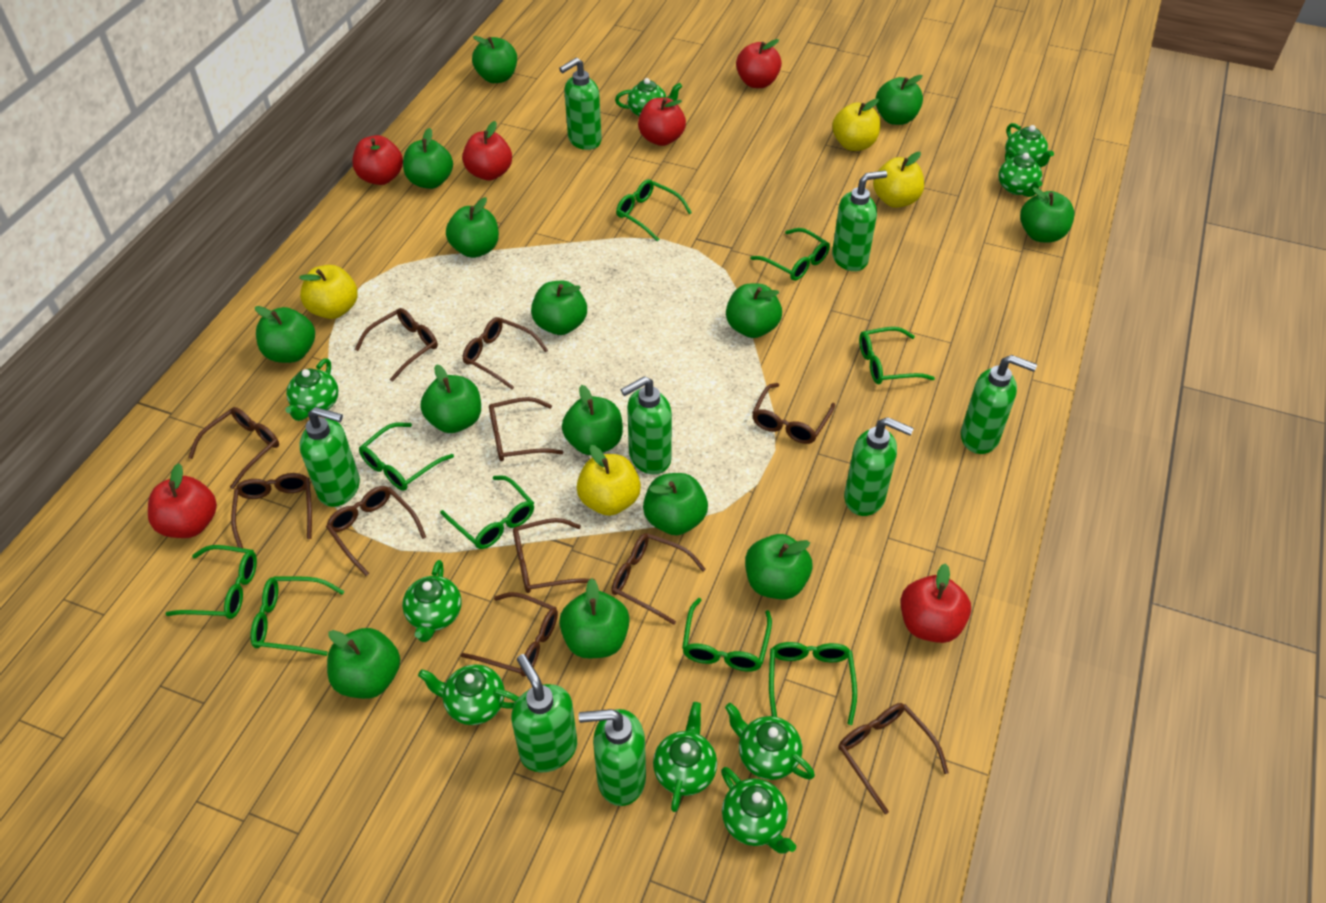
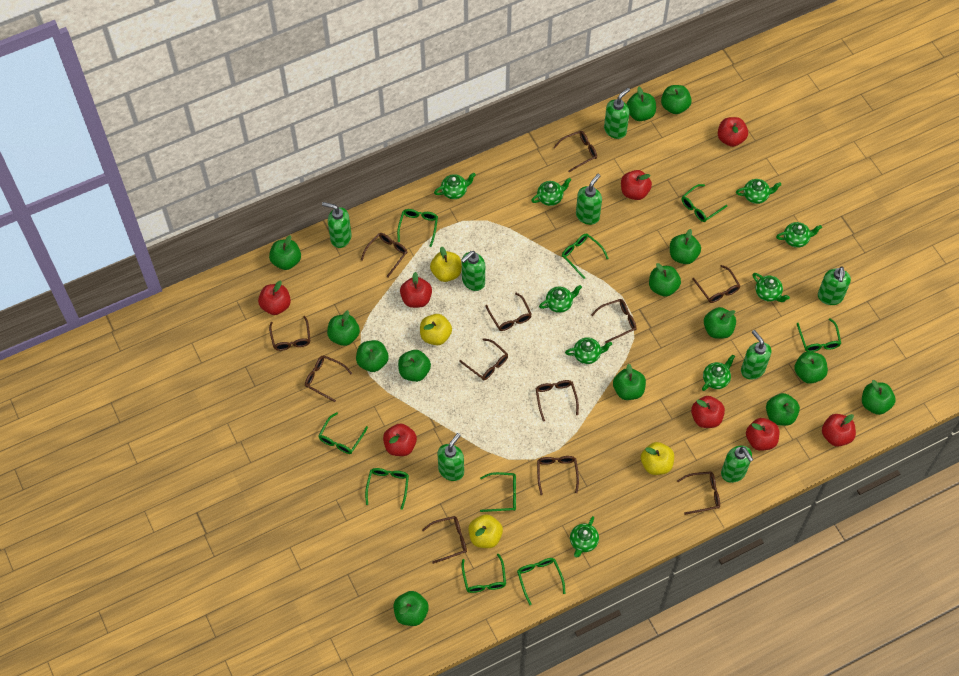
brown glasses: [188,407,279,489] [231,473,312,548] [326,486,426,576] [355,308,438,382] [461,592,558,677] [463,317,548,390] [489,397,563,461] [513,518,595,593] [611,533,706,625] [752,383,835,444] [838,703,949,814] = 11 -> [269,316,310,351] [305,355,352,402] [361,233,407,278] [422,516,467,564] [459,338,508,380] [485,293,532,331] [535,380,579,421] [537,456,579,495] [553,131,597,172] [591,299,637,343] [677,471,720,515] [693,265,740,303] = 12
red apple: [148,463,217,538] [352,135,403,185] [462,121,512,181] [638,98,686,146] [736,39,782,88] [900,563,971,643] = 6 -> [258,281,291,315] [383,423,417,456] [400,272,432,308] [621,170,652,200] [691,396,725,428] [718,117,748,147] [746,418,779,451] [822,414,856,447] = 8

